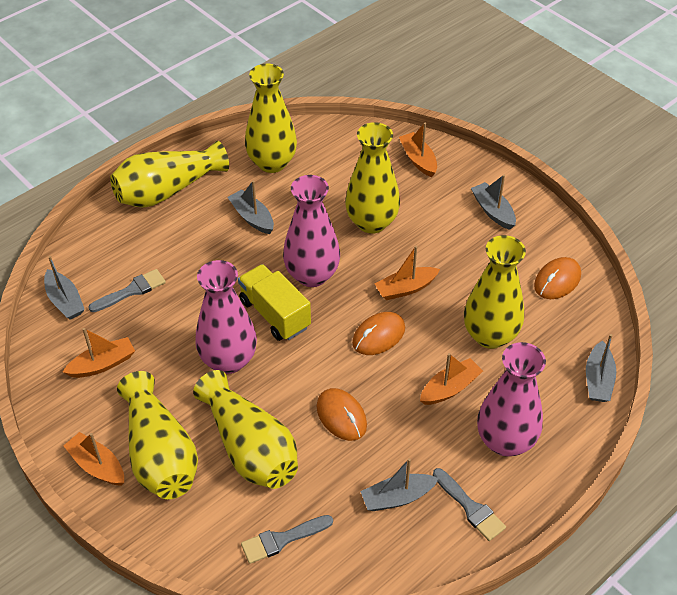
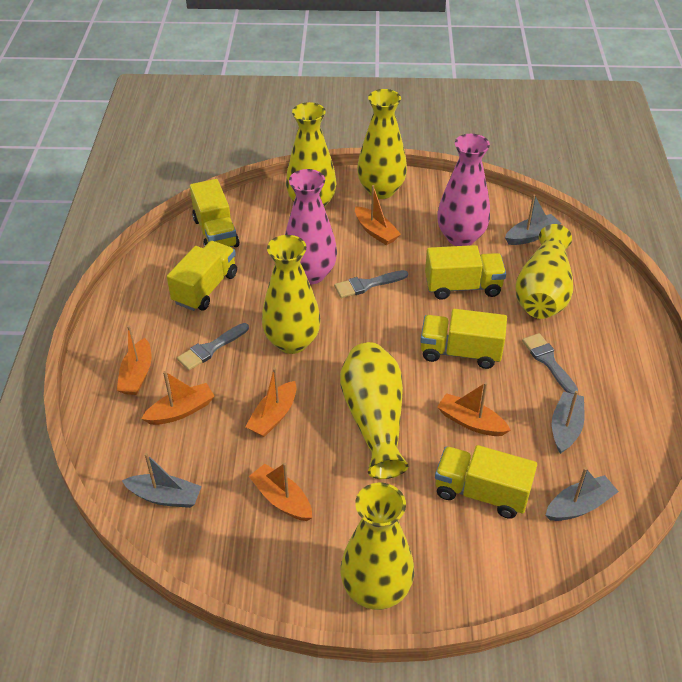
grey boat: [44,256,85,320] [227,180,274,234] [360,458,439,511] [471,175,516,230] [586,334,616,402] = 5 -> [122,453,202,508] [505,195,562,245] [546,467,619,521] [552,391,584,454] = 4
orange boat: [63,328,135,378] [64,432,124,486] [375,246,440,300] [399,123,437,177] [420,353,483,405] = 5 -> [117,326,151,395] [141,371,215,425] [245,367,296,437] [248,463,312,521] [355,185,401,245] [437,382,511,436] = 6
orange mouse: [317,388,367,441] [352,312,405,355] [534,257,581,299] = 3 -> none = 0
pink vase: [195,260,257,374] [283,175,340,287] [477,342,546,457] = 3 -> [285,169,337,285] [437,134,490,246] = 2
yellow truck: [238,264,311,341] = 1 -> [167,241,237,311] [190,179,239,247] [420,309,507,369] [425,245,506,300] [435,445,537,519] = 5

